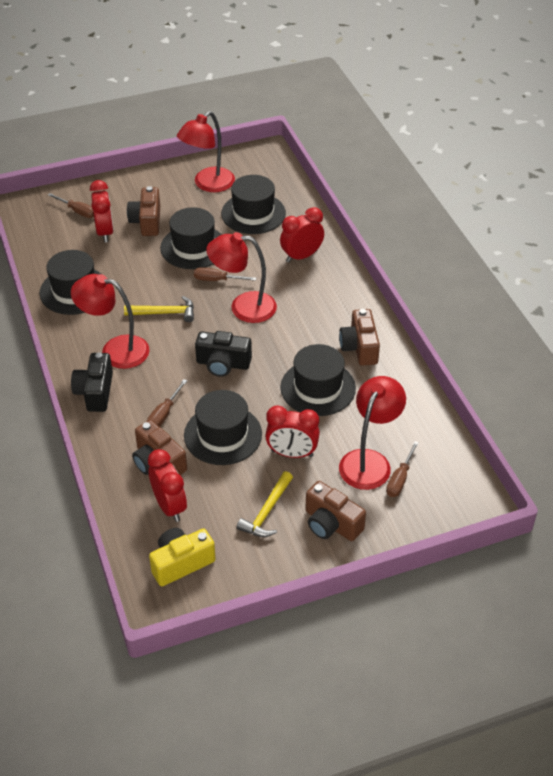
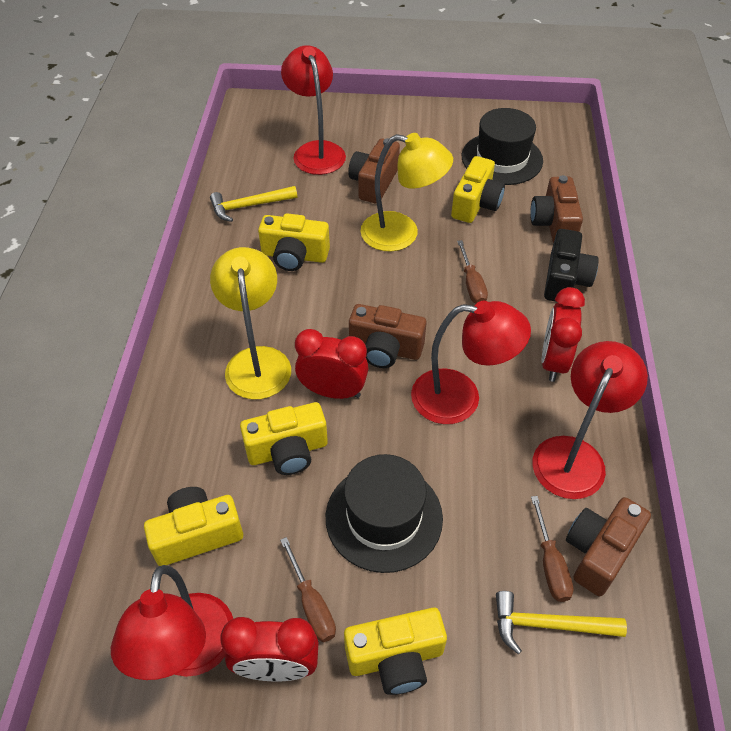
black camera: [71,352,113,412] [195,331,252,377] = 2 -> [544,229,599,302] = 1
black hat: [40,250,103,315] [160,207,222,269] [184,390,262,465] [221,175,286,234] [280,344,356,416] = 5 -> [326,454,443,573] [462,108,543,185] = 2
brown screwdriver: [48,193,94,218] [147,379,187,427] [194,267,256,281] [386,441,419,497] = 4 -> [280,537,336,642] [457,240,488,303] [531,496,574,602] = 3
red clock: [90,180,114,242] [148,449,187,522] [265,406,320,458] [280,207,324,263] = 4 -> [220,617,319,682] [295,329,368,399] [541,287,585,382] = 3
yellow camera: [149,528,216,586] = 1 -> [144,487,243,566] [240,402,328,475] [258,213,330,271] [344,608,447,695] [451,156,505,223] = 5
yellow lamp: none = 0 -> [210,247,291,399] [361,133,453,251] = 2

